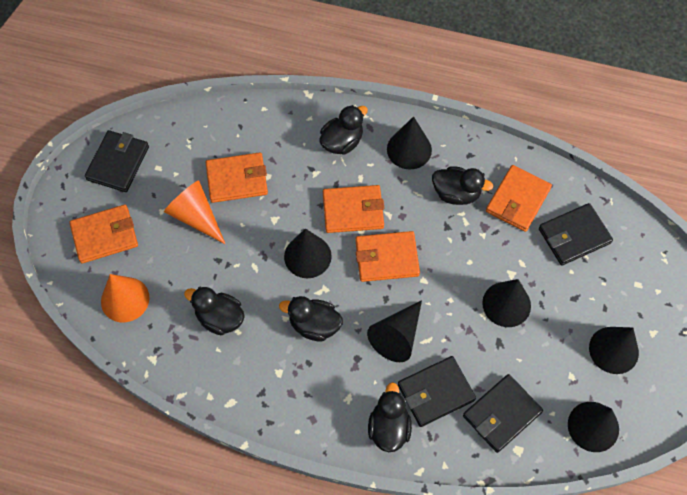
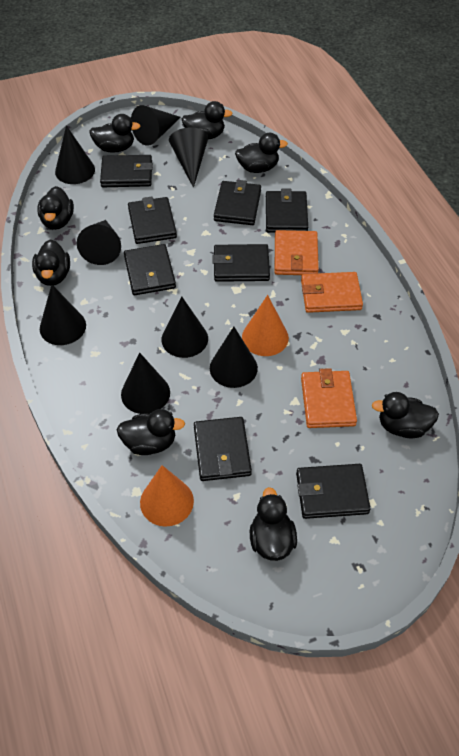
black cone: [284,228,332,278] [367,300,422,362] [387,116,432,169] [482,279,531,327] [568,402,619,452] [589,327,639,374] = 6 -> [40,284,86,345] [55,125,95,184] [77,220,121,265] [121,352,170,414] [131,105,181,146] [161,296,208,358] [169,127,208,188] [210,327,258,388] = 8
black duck: [184,287,245,335] [279,296,343,341] [319,105,368,155] [368,382,412,452] [432,166,493,205] = 5 -> [32,239,70,286] [37,186,74,230] [89,114,140,153] [117,409,185,455] [182,101,233,139] [235,133,288,173] [250,487,297,561] [372,392,439,438] = 8
black wallet: [85,130,149,192] [398,356,476,427] [463,374,543,453] [539,203,613,266] = 4 -> [100,155,153,187] [124,244,176,295] [128,197,177,244] [194,417,252,481] [212,244,270,282] [214,180,261,225] [266,189,308,233] [296,464,371,519] = 8
orange wallet: [69,204,138,263] [206,152,268,203] [323,185,384,233] [355,231,420,282] [486,165,552,232] = 5 -> [274,230,319,275] [301,272,363,313] [301,368,357,428] = 3

